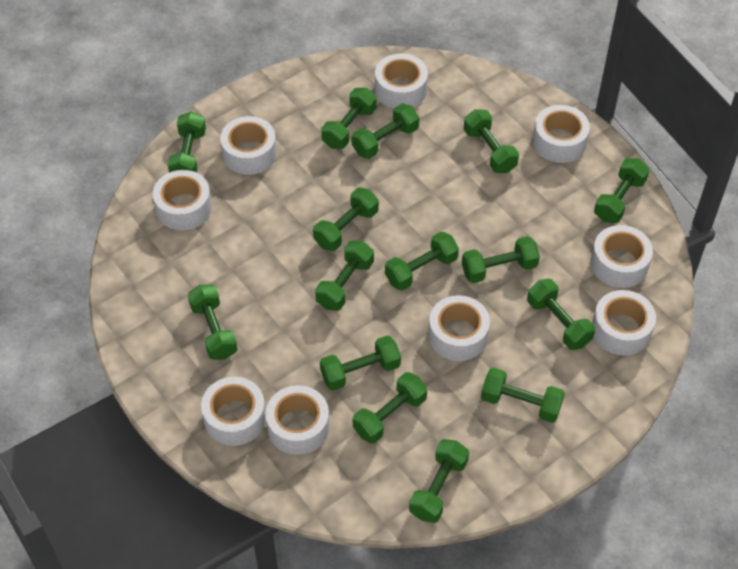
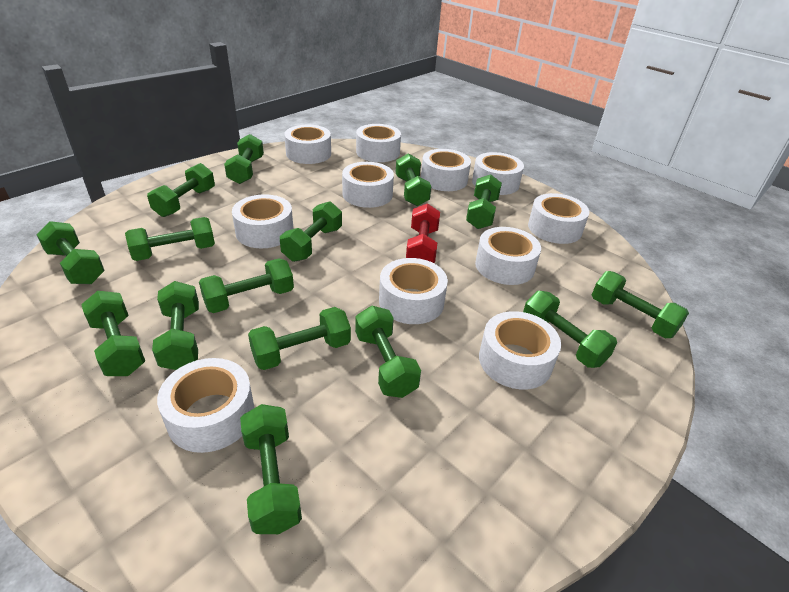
red dumbbell: none = 0 -> [406,203,440,263] = 1
white tape: [153,170,212,230] [201,377,266,446] [220,116,277,175] [266,385,330,455] [375,54,428,109] [428,295,490,361] [533,105,590,163] [591,225,653,288] [592,290,656,355] = 9 -> [157,358,254,453] [232,194,293,248] [284,125,331,164] [342,162,394,208] [356,124,401,162] [379,258,448,324] [421,149,471,191] [472,152,524,195] [475,227,541,285] [479,311,561,390] [528,193,589,244] = 11

